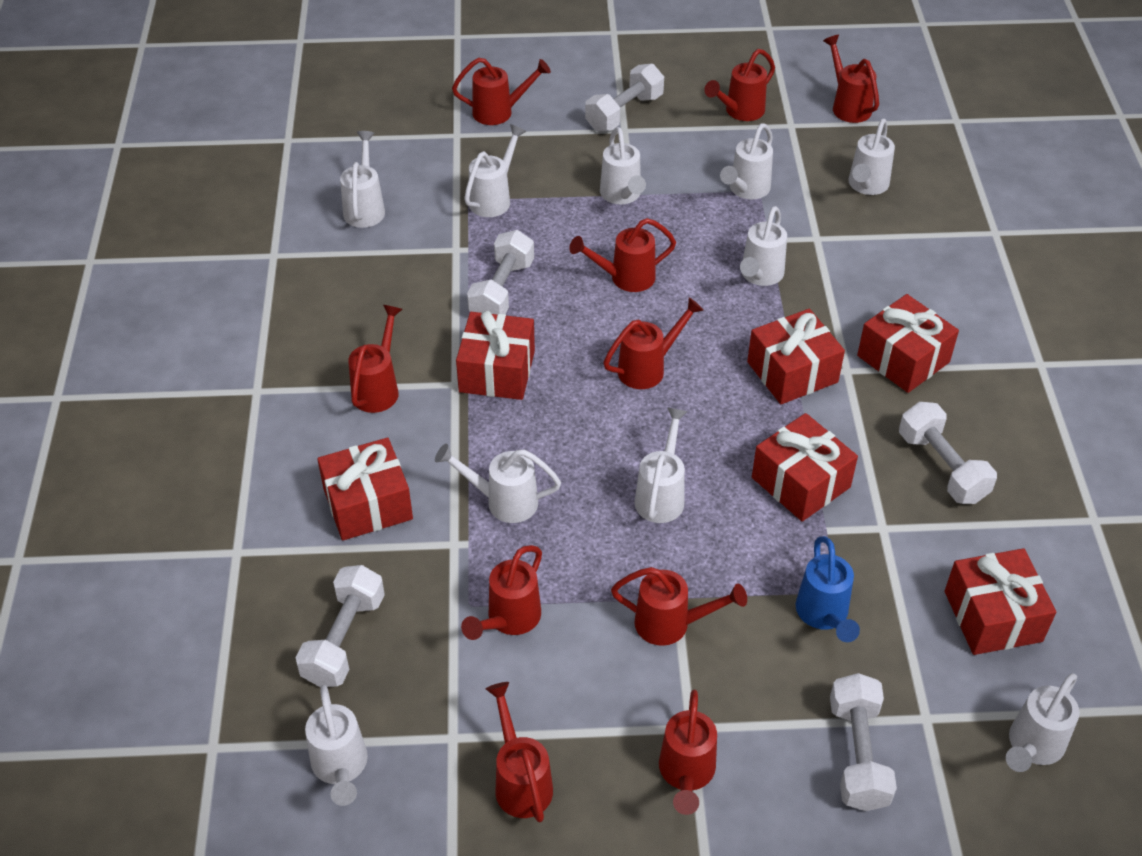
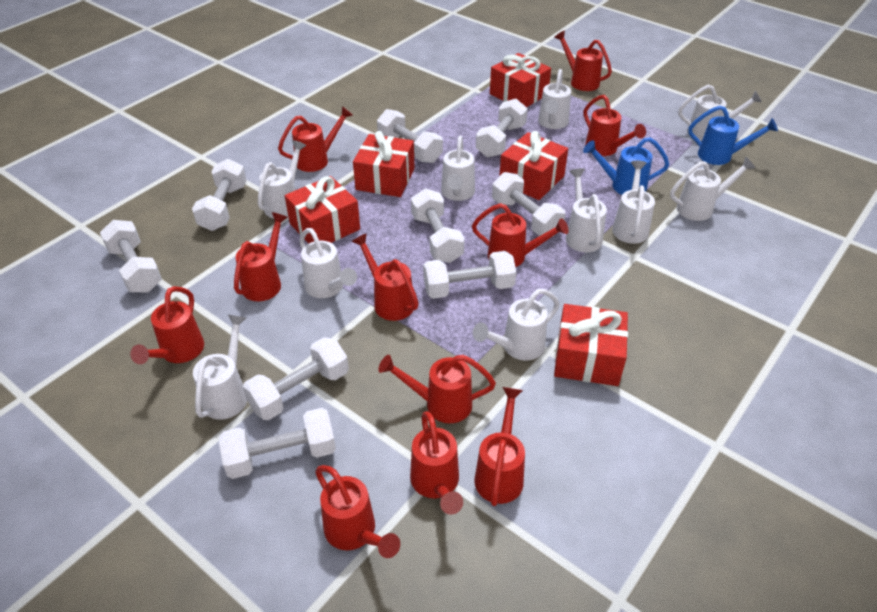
blue watering can: [796,536,860,642] = 1 -> [583,137,669,195] [688,105,778,165] = 2
red gift: [317,437,413,540] [456,311,535,400] [747,309,845,404] [752,413,858,522] [857,294,959,393] [945,548,1056,655] = 6 -> [285,176,360,244] [353,131,415,197] [490,53,551,107] [499,131,568,200] [554,304,628,386] = 5
red watering can: [348,305,402,413] [452,58,551,125] [461,545,542,640] [486,682,553,822] [569,218,676,292] [604,297,704,389] [611,567,747,646] [659,689,717,815] [704,49,775,121] [823,35,879,123] = 10 -> [130,286,204,364] [234,212,288,301] [278,106,353,172] [315,465,400,558] [352,233,419,321] [378,355,496,423] [410,411,463,515] [472,203,569,267] [474,387,525,506] [554,30,612,91] [584,95,646,156] = 11
white dumbbell: [296,565,385,687] [467,230,534,315] [585,64,664,132] [830,673,897,811] [899,402,997,504] = 5 -> [100,220,162,293] [192,159,247,231] [219,408,336,479] [243,337,349,420] [377,109,443,163] [411,188,465,263] [423,251,516,299] [476,99,528,157] [492,172,565,237] = 9

